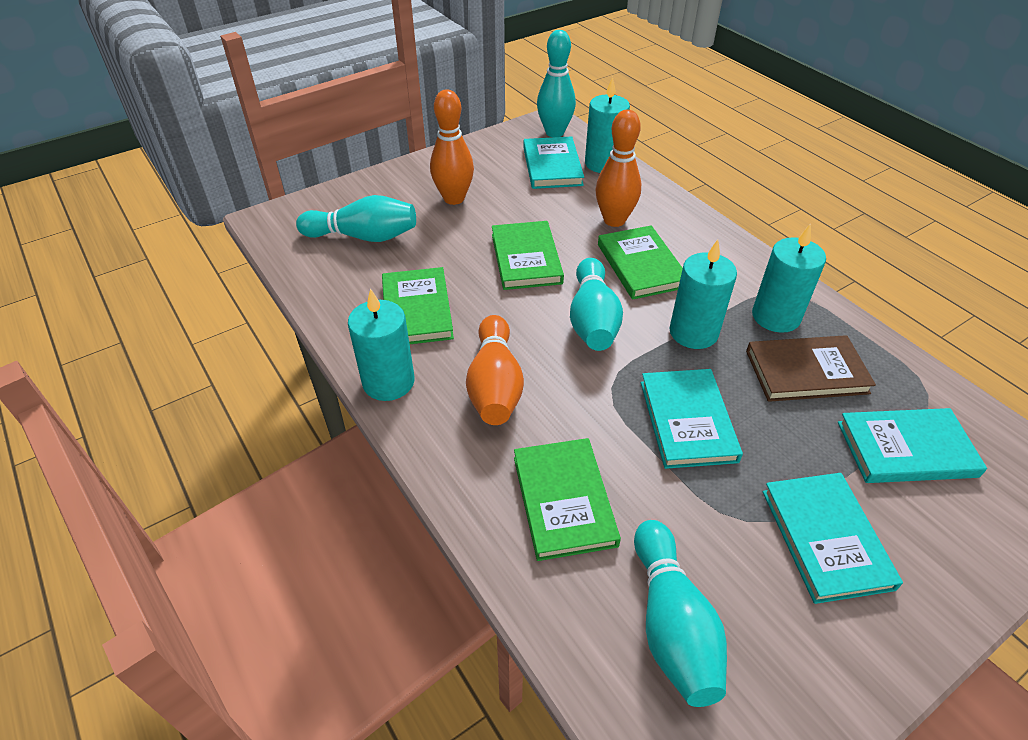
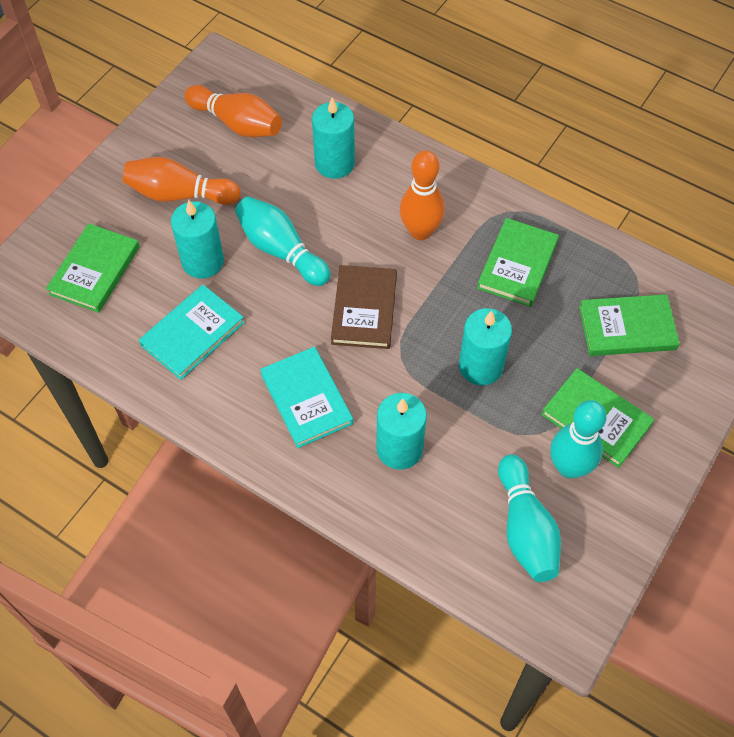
turquoise book: [523,136,584,189] [641,369,743,469] [762,473,903,604] [838,408,987,483] = 4 -> [139,285,245,380] [260,347,353,448] = 2
turquoise bowling pin: [296,195,416,242] [537,30,576,137] [570,258,623,351] [634,520,727,707] = 4 -> [235,196,331,286] [498,454,561,582] [550,400,607,479] = 3

